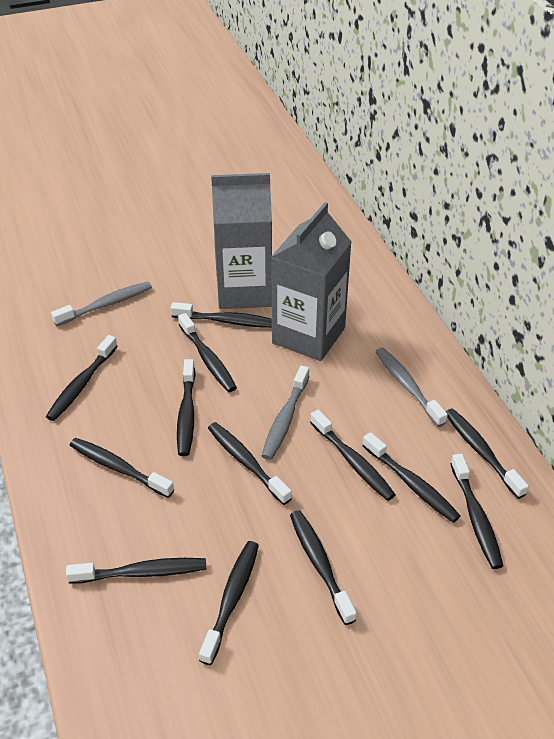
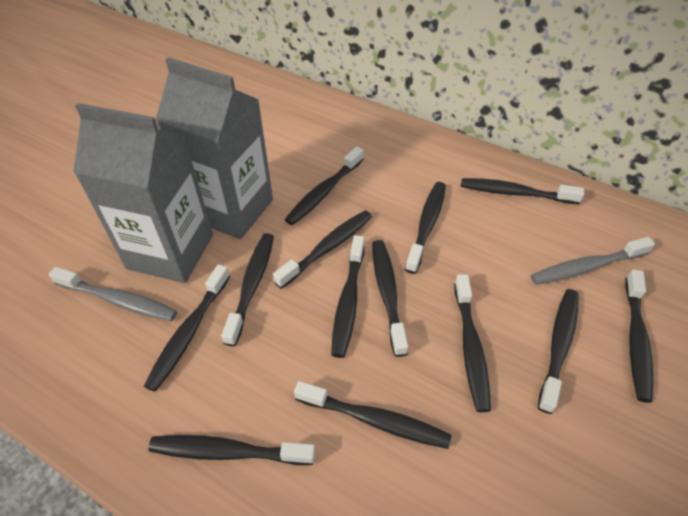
grey toothbrush: [51,282,152,326] [262,365,310,460] [375,348,448,427] = 3 -> [49,267,177,321] [531,237,655,285] = 2

